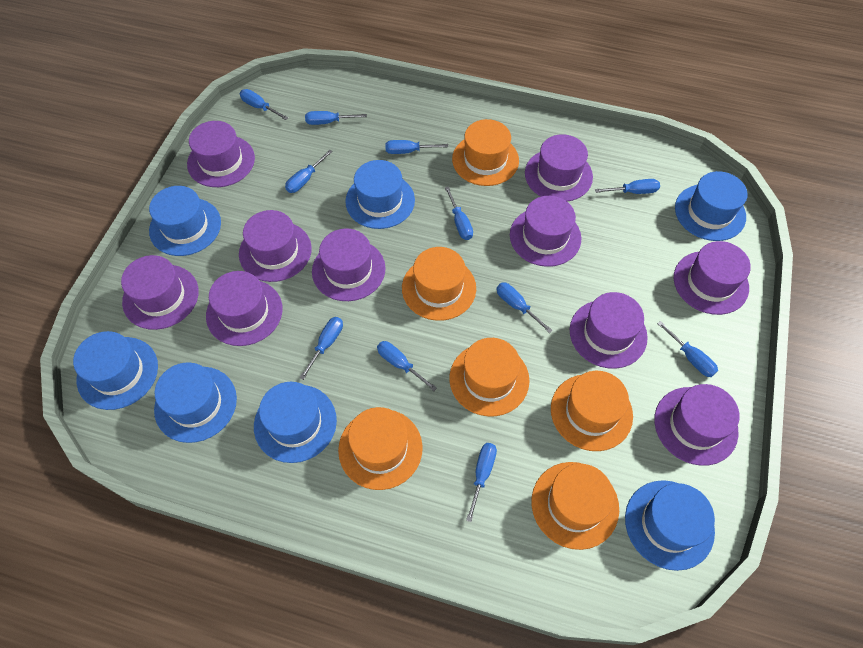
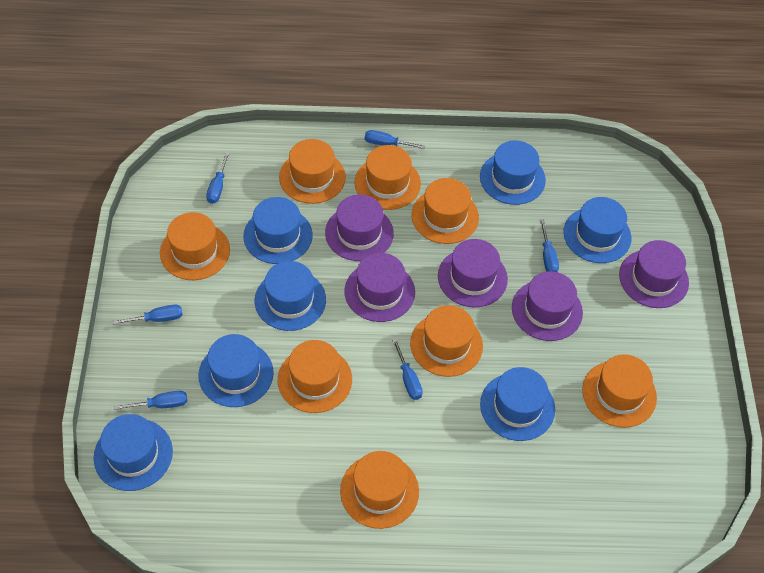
blue screwdriver: [240,89,288,120] [285,150,333,193] [299,317,343,380] [305,111,367,125] [377,341,437,391] [385,140,448,154] [445,186,473,240] [466,443,497,522] [497,282,553,333] [595,179,660,194] [657,321,718,377] = 11 -> [113,305,183,325] [114,391,187,410] [206,152,230,204] [365,130,425,149] [392,339,423,400] [540,219,559,272] = 6
orange hat: [338,407,423,490] [402,247,476,321] [449,338,530,417] [452,119,519,186] [532,462,619,550] [551,371,633,451] = 6 -> [160,212,230,280] [278,340,352,413] [279,139,346,204] [340,451,419,529] [354,145,421,210] [410,305,483,377] [411,178,479,244] [582,354,657,428] = 8
purple hat: [121,255,199,330] [187,121,255,187] [206,271,283,346] [239,210,312,282] [312,229,386,301] [510,196,581,267] [525,134,593,202] [570,292,648,369] [654,384,740,466] [674,241,751,315] = 10 -> [325,194,394,261] [345,253,415,322] [438,239,508,307] [512,271,583,341] [619,240,689,308] = 5

